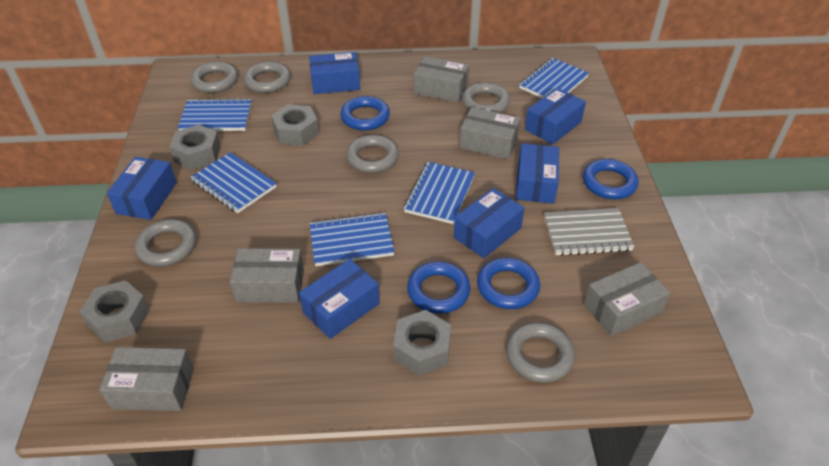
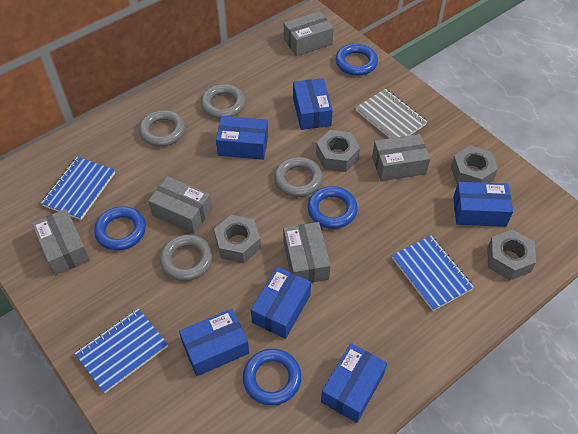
blue notebook: [178,98,252,131] [191,152,277,213] [310,212,395,266] [404,162,475,224] [519,58,589,98] = 5 -> [41,157,115,220] [75,309,168,393] [392,236,474,311] = 3
grey ring: [135,219,196,267] [190,62,238,93] [244,62,291,93] [346,135,399,173] [462,83,510,113] [506,323,575,383] = 6 -> [139,110,185,147] [160,234,213,281] [201,84,245,119] [274,157,323,197] = 4

